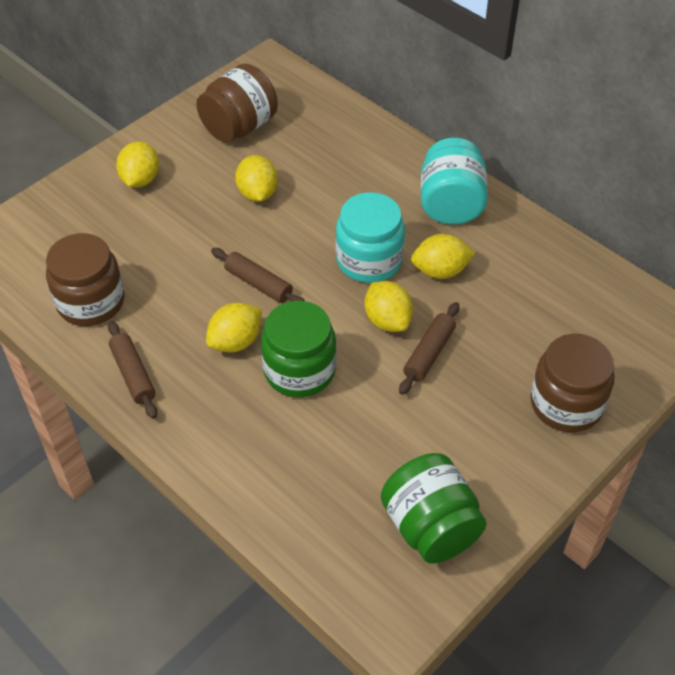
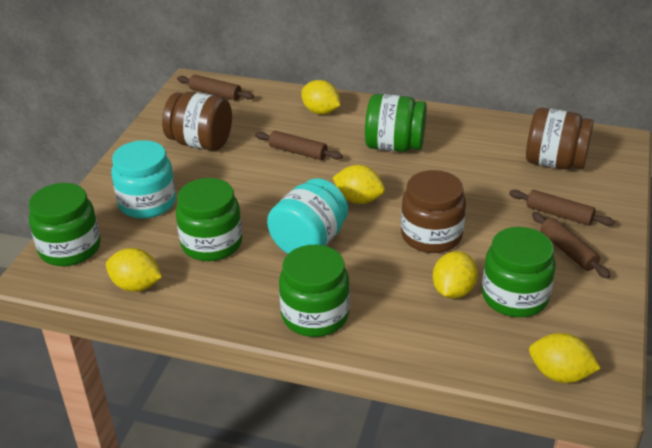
brown rolling pin: [108,321,157,419] [211,248,305,303] [399,302,459,395] = 3 -> [177,75,254,100] [255,131,343,160] [509,190,615,226] [532,212,611,278] = 4
green jar: [261,301,336,398] [381,453,487,564] = 2 -> [29,183,101,266] [176,178,242,261] [279,245,350,337] [365,94,427,152] [482,227,556,317] = 5

